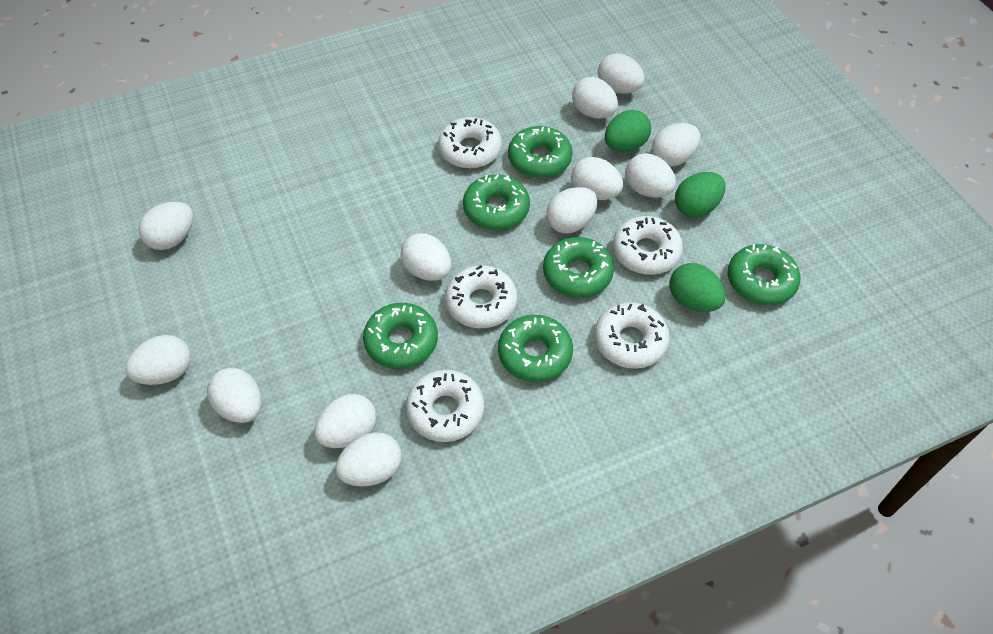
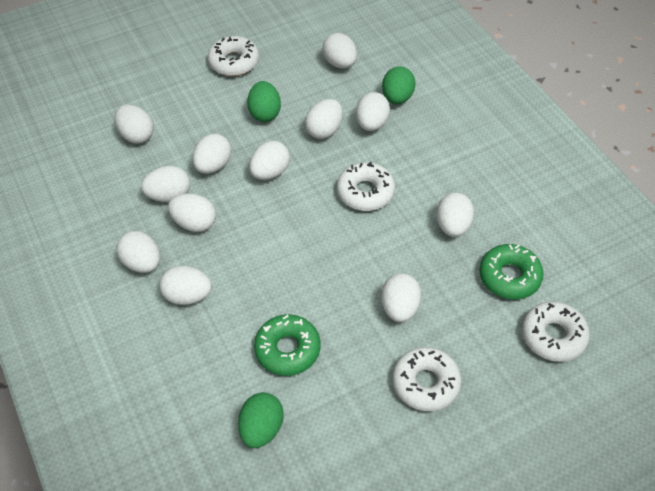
green donut: [363,303,438,369] [463,174,530,230] [498,315,573,382] [508,126,572,178] [543,237,614,297] [727,244,801,305] = 6 -> [254,314,320,376] [479,244,544,299] = 2
white donut: [406,370,484,442] [438,117,502,169] [445,265,518,328] [595,302,670,369] [613,216,683,275] = 5 -> [207,36,259,76] [337,162,395,211] [392,347,461,411] [522,301,590,362] = 4

